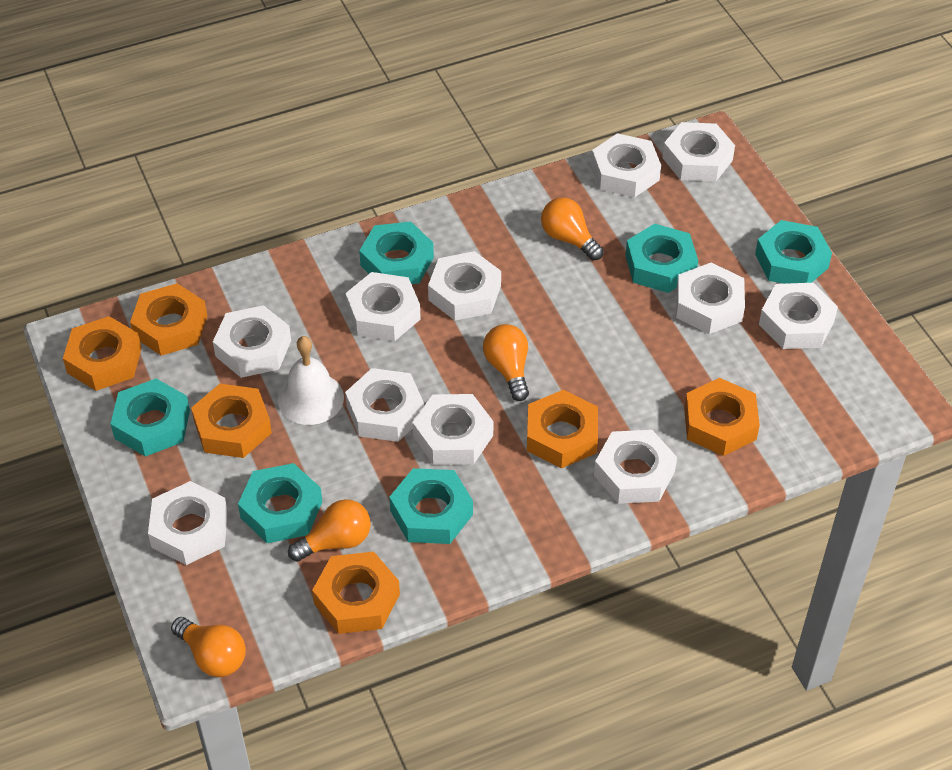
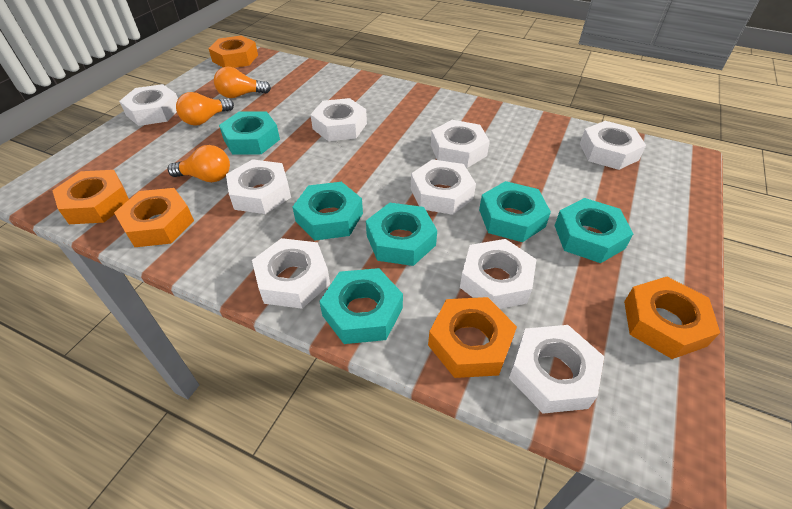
orange light bulb: [171,617,246,677] [288,499,371,562] [483,324,529,401] [541,197,604,261] = 4 -> [168,145,230,182] [176,92,234,126] [214,67,271,98] = 3
orange nut: [63,316,142,391] [130,283,207,356] [191,384,272,458] [312,552,400,634] [527,390,598,468] [684,378,760,456] = 6 -> [52,170,129,224] [114,188,194,247] [208,35,258,68] [428,297,517,378] [624,277,720,359] = 5
white bell: [278,336,344,425] = 1 -> none = 0
white nut: [148,481,228,565] [213,305,291,378] [345,272,421,341] [345,368,424,442] [412,394,493,465] [428,251,501,321] [591,133,661,198] [594,430,677,504] [662,122,735,182] [676,263,745,334] [759,283,838,349] = 11 -> [119,84,178,126] [226,159,291,214] [252,238,330,309] [310,98,367,141] [411,159,476,215] [431,120,490,168] [460,239,536,309] [509,325,604,414] [580,121,646,170] = 9

